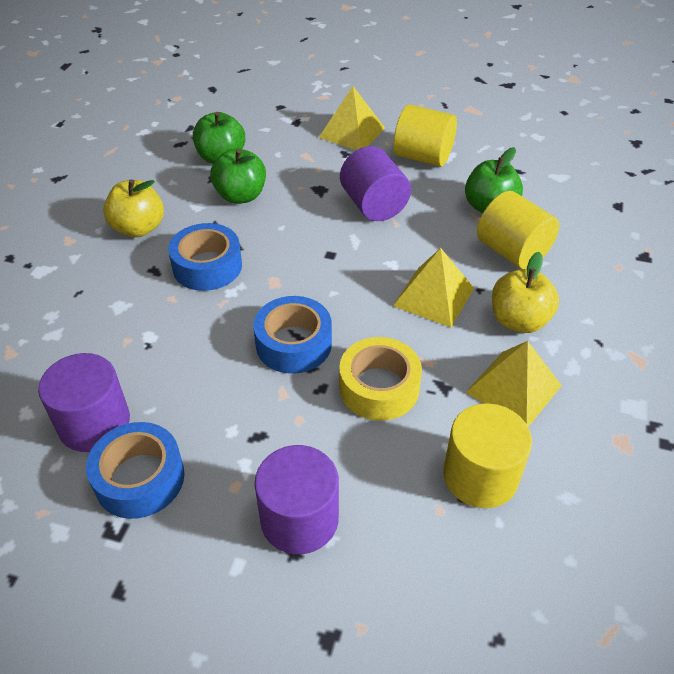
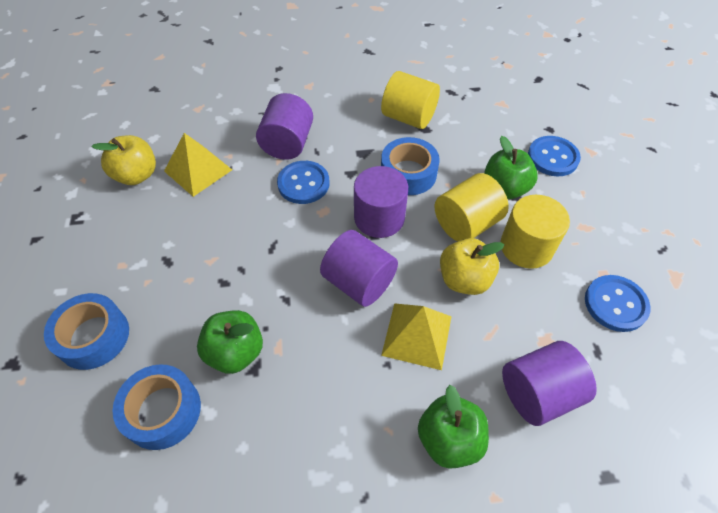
blue button: none = 0 -> [277,161,329,204] [528,136,581,176] [585,275,651,332] = 3
purple cylinder: [38,353,130,452] [254,445,339,554] [340,146,411,221] = 3 -> [256,93,313,160] [320,230,398,307] [354,166,408,238] [502,341,597,426] = 4
yellow pyramid: [319,86,385,150] [393,248,474,327] [466,341,562,427] = 3 -> [164,133,232,197] [381,303,452,370] = 2
yellow tape: [339,337,422,421] = 1 -> none = 0

